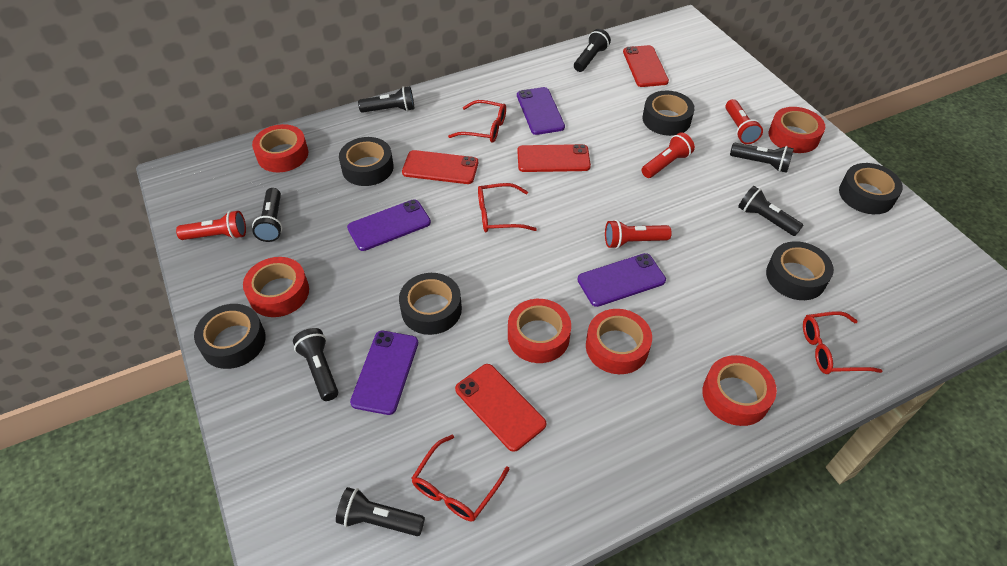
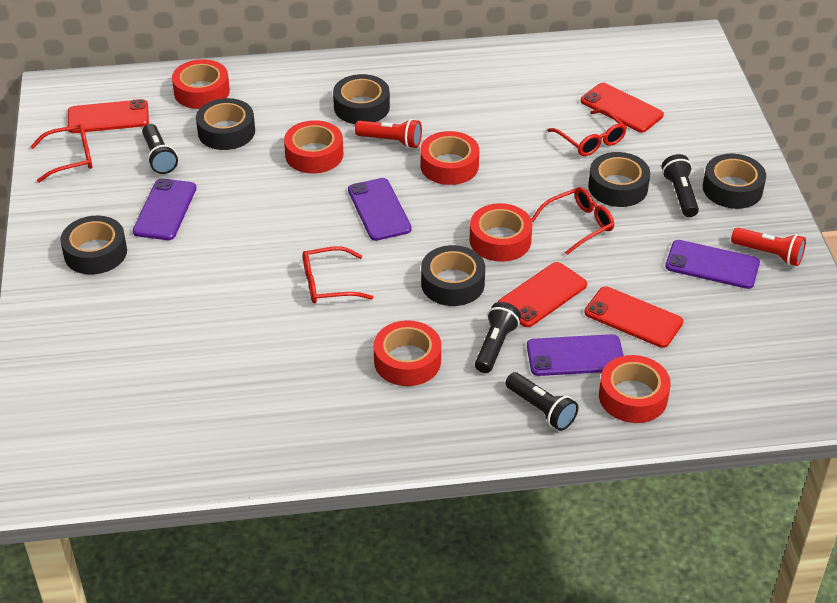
black flashlight: [252,188,282,242] [293,328,338,401] [336,487,425,536] [358,86,414,113] [574,29,611,72] [730,143,794,173] [738,186,803,236] = 7 -> [142,124,178,174] [475,302,521,373] [505,372,578,431] [661,154,699,217] = 4
red flashlight: [176,211,246,240] [605,220,672,249] [641,132,695,178] [725,99,763,144] = 4 -> [355,119,422,148] [731,228,806,266] = 2

